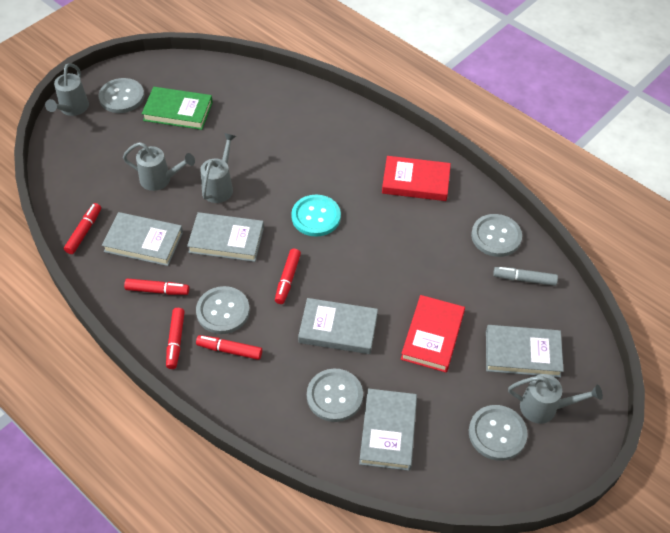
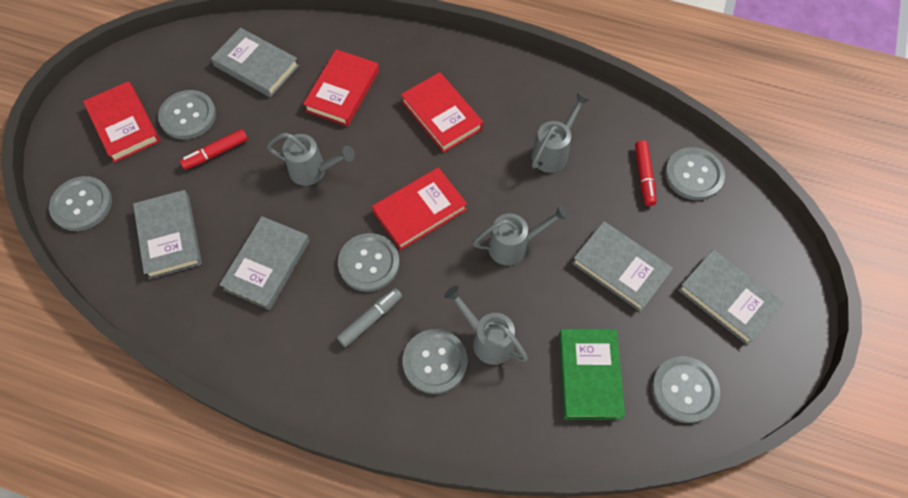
grey button: [98,78,144,113] [196,286,250,334] [307,369,363,422] [469,405,528,461] [471,214,522,257] = 5 -> [49,176,112,231] [158,90,216,140] [338,233,400,292] [403,329,468,394] [652,356,720,423] [665,147,725,200] = 6
red book: [382,156,451,201] [401,295,465,372] = 2 -> [83,81,160,163] [303,49,379,126] [372,167,467,250] [401,72,483,153] = 4
red marker: [64,203,101,254] [124,278,189,295] [166,308,185,369] [196,335,262,360] [275,249,301,304] = 5 -> [179,129,248,170] [635,140,657,206] = 2
turquoise button: [291,195,341,237] = 1 -> none = 0

